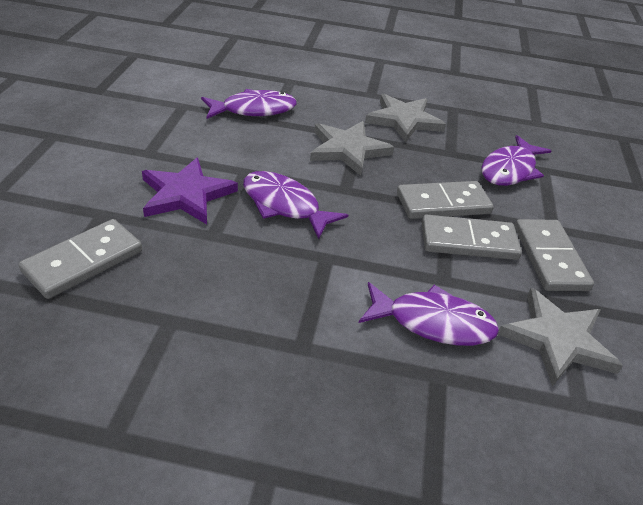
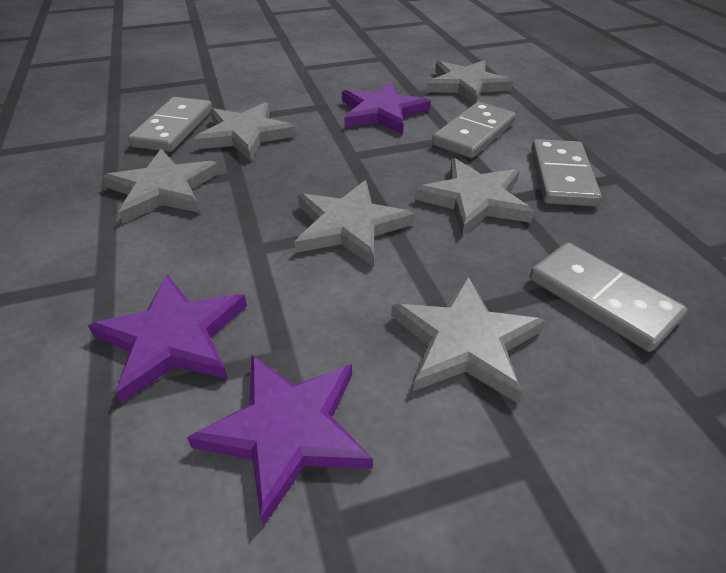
grey star: [310,121,394,176] [365,94,446,143] [498,288,623,387] = 3 -> [102,149,220,223] [193,102,296,161] [295,180,415,266] [391,275,545,403] [414,158,534,236] [426,60,513,104] = 6
purple fish: [201,89,297,119] [243,171,348,239] [359,282,499,346] [481,135,552,186] = 4 -> none = 0
purple star: [142,158,238,224] = 1 -> [88,274,247,404] [187,355,373,527] [342,82,431,134] = 3

